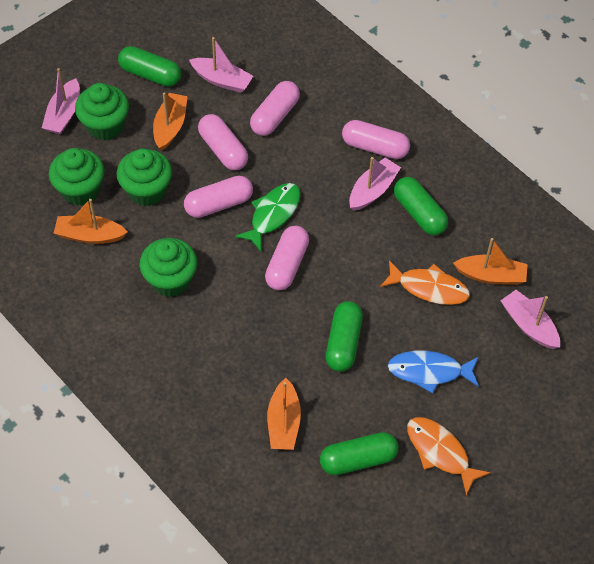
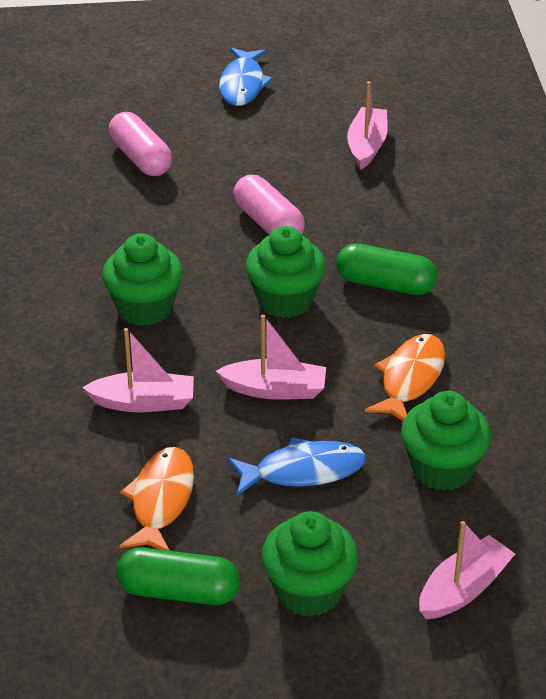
blue fish: [388,351,479,393] = 1 -> [219,48,274,106] [228,437,366,496] = 2
green capsule: [118,46,181,87] [320,432,399,475] [326,301,363,372] [394,177,448,235] = 4 -> [116,548,240,605] [336,243,437,295] = 2
green fish: [235,183,301,251] = 1 -> none = 0
orange boat: [54,199,128,244] [153,92,188,150] [267,378,301,450] [453,238,528,285] = 4 -> none = 0
pink capsule: [184,176,253,218] [198,114,248,170] [250,81,300,136] [265,226,309,291] [342,120,410,159] = 5 -> [109,112,172,176] [233,175,305,235] = 2

